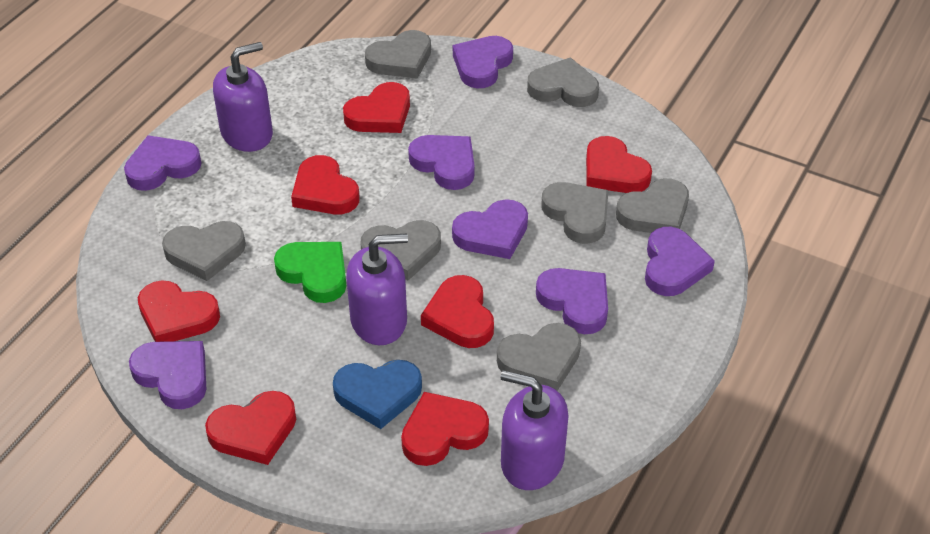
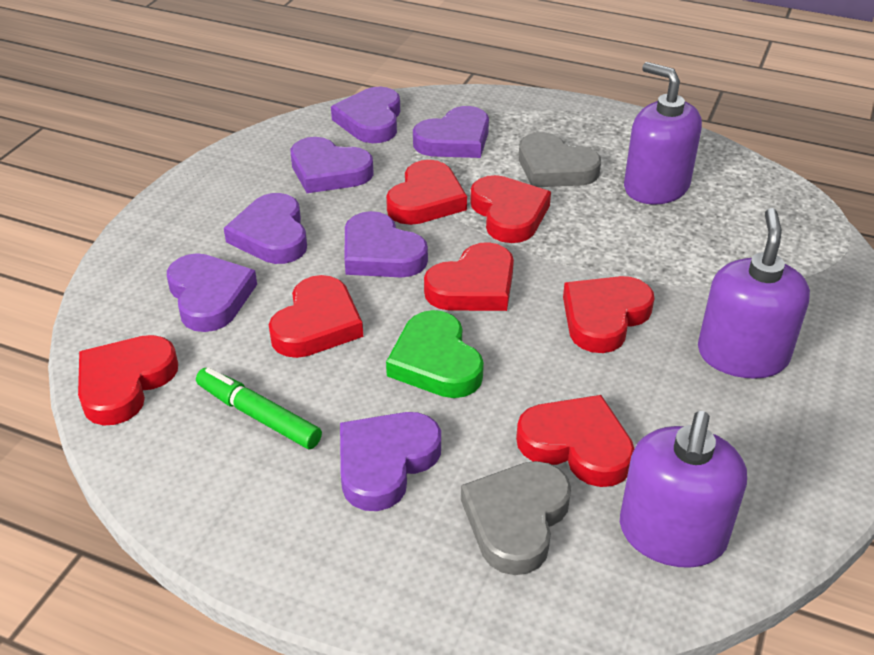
blue heart: [333,360,422,429] = 1 -> none = 0
green marker: none = 0 -> [196,367,322,449] = 1
grey heart: [162,221,246,281] [360,220,441,281] [365,30,431,79] [497,323,581,391] [527,57,599,107] [541,182,609,244] [616,178,689,233] = 7 -> [461,461,571,575] [519,132,601,187] = 2

